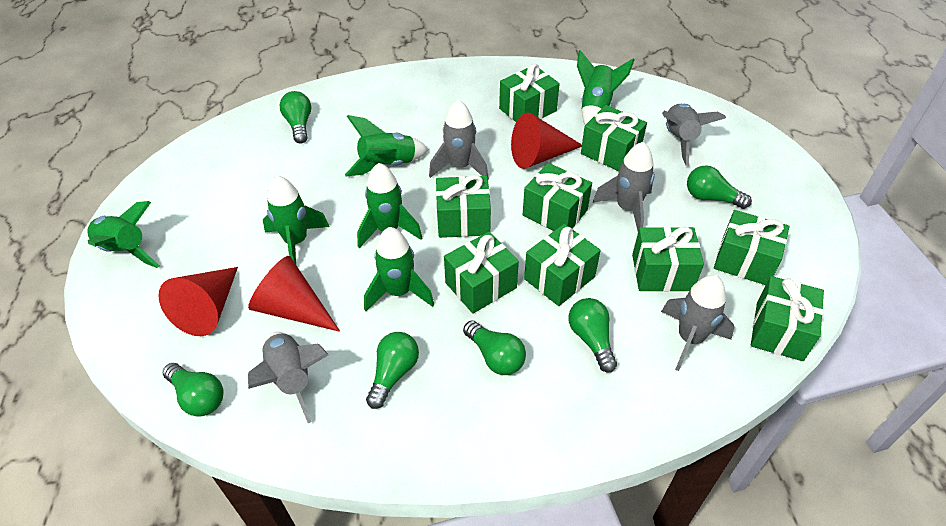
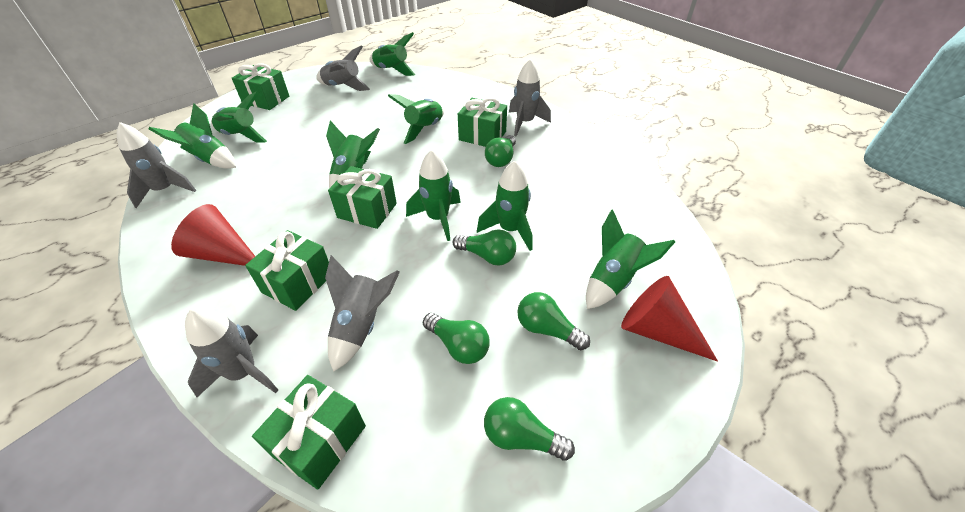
green gift: [436,175,491,238] [444,232,519,314] [499,64,560,122] [523,163,592,231] [524,224,601,306] [581,105,647,171] [632,227,704,292] [714,210,790,285] [751,276,824,361] = 9 -> [232,63,289,110] [245,230,329,311] [252,375,366,490] [328,166,397,229] [458,97,507,147] = 5
green light bulb: [163,363,224,417] [280,91,311,144] [366,332,419,409] [463,320,526,375] [568,298,617,372] [687,165,752,209] = 6 -> [423,313,490,364] [452,229,516,265] [484,397,575,461] [485,135,516,167] [517,292,590,350] = 5
green rocket: [87,201,159,268] [263,175,329,264] [345,115,429,176] [357,163,422,248] [364,227,434,311] [577,50,634,125] = 6 -> [149,103,236,169] [211,91,267,143] [326,121,380,188] [370,32,415,76] [388,94,444,144] [406,150,461,241] [477,161,532,251] [586,209,675,309] = 8
red cone: [158,267,238,336] [248,256,340,332] [511,113,582,169] = 3 -> [171,204,255,266] [621,276,718,362] = 2

